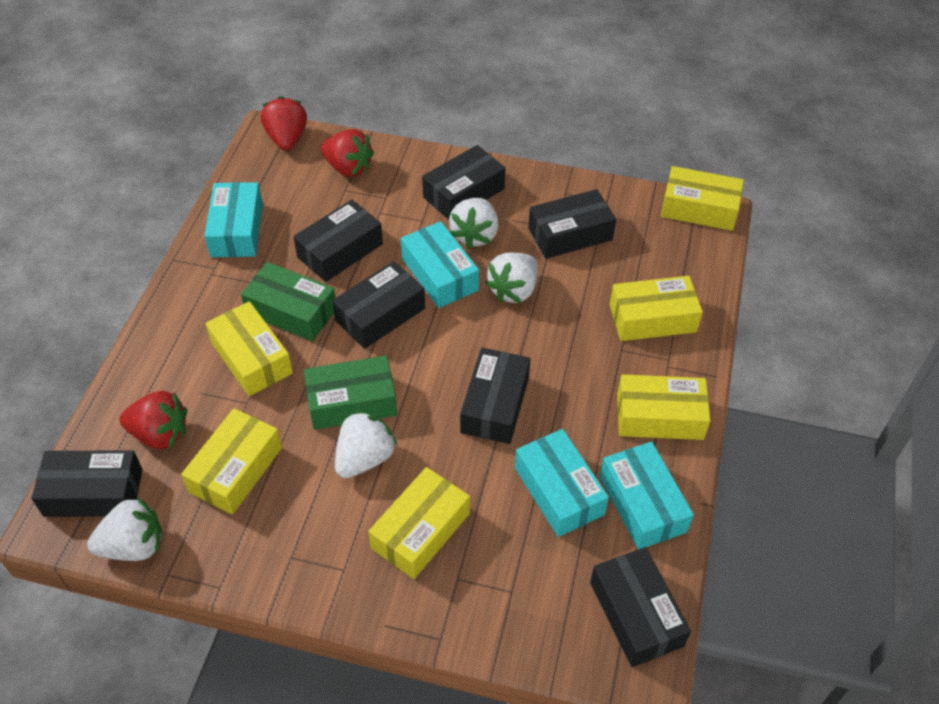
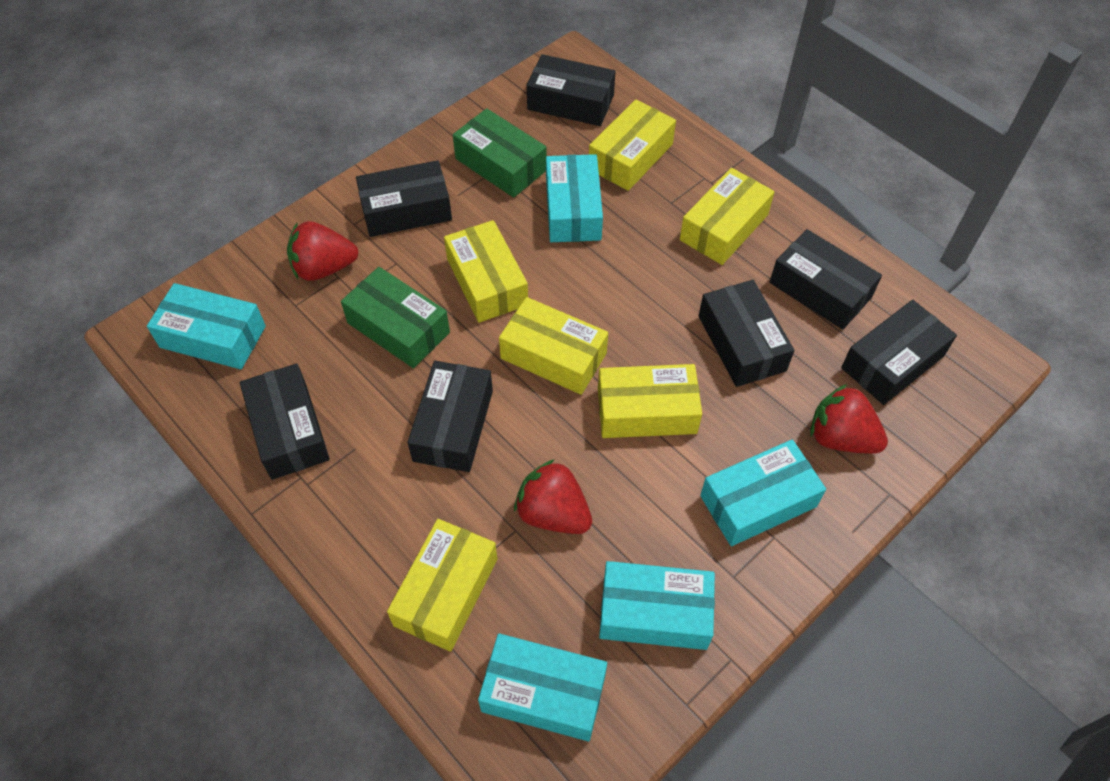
turquoise box: [205,182,263,257] [401,221,479,308] [515,429,609,537] [600,442,694,550] = 4 -> [147,283,266,369] [478,633,607,741] [546,154,603,242] [599,561,715,650] [700,440,826,546] = 5
white strawberry: [87,497,163,561] [335,411,397,478] [449,198,498,249] [485,253,538,303] = 4 -> none = 0

